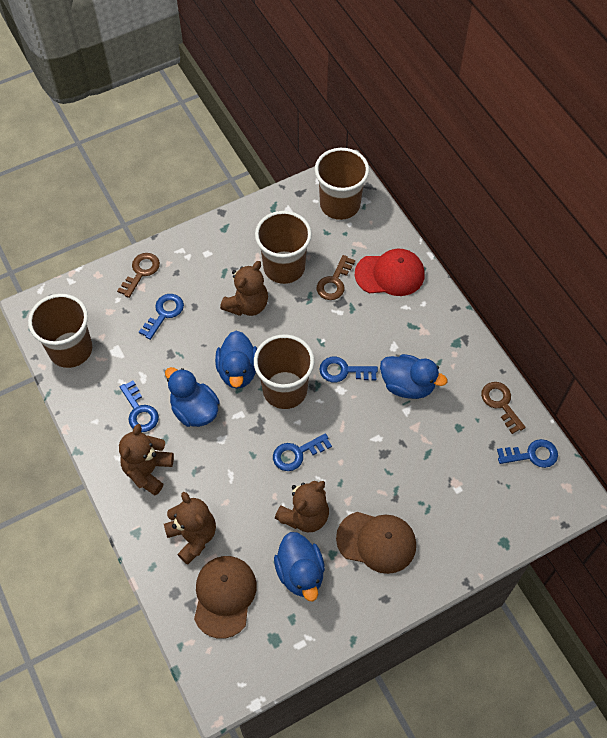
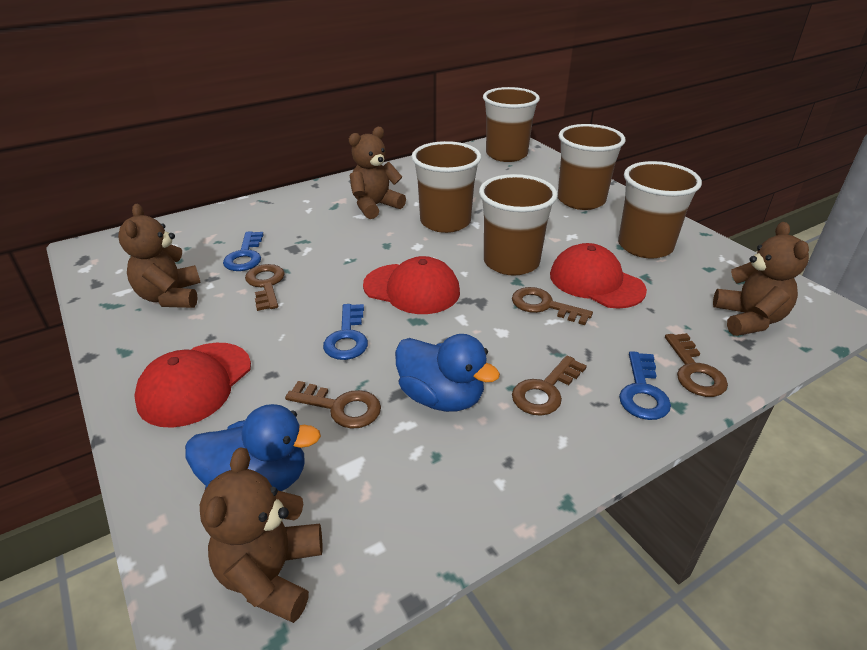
blue duck: [165,367,220,427] [215,331,257,388] [274,532,325,601] [380,354,448,399] = 4 -> [185,404,321,491] [395,334,500,412] = 2
blue key: [120,380,159,432] [139,294,184,340] [273,433,332,471] [319,357,378,382] [497,439,558,468] = 5 -> [223,231,264,271] [323,304,368,360] [619,351,671,420] = 3
brown cap: [194,556,257,639] [336,512,416,574] = 2 -> none = 0
brown cup: [28,294,92,368] [254,334,314,409] [255,211,312,284] [315,148,369,220] = 4 -> [412,141,481,233] [479,174,558,276] [483,87,540,162] [558,124,625,210] [618,161,702,259] = 5
brown key: [117,253,160,298] [317,255,355,300] [481,382,526,434] = 3 -> [245,264,285,311] [285,381,381,429] [512,287,593,325] [512,355,587,416] [665,333,728,397] = 5
red cap: [355,249,425,296] = 1 -> [134,343,251,428] [363,256,460,314] [550,243,647,308] = 3

